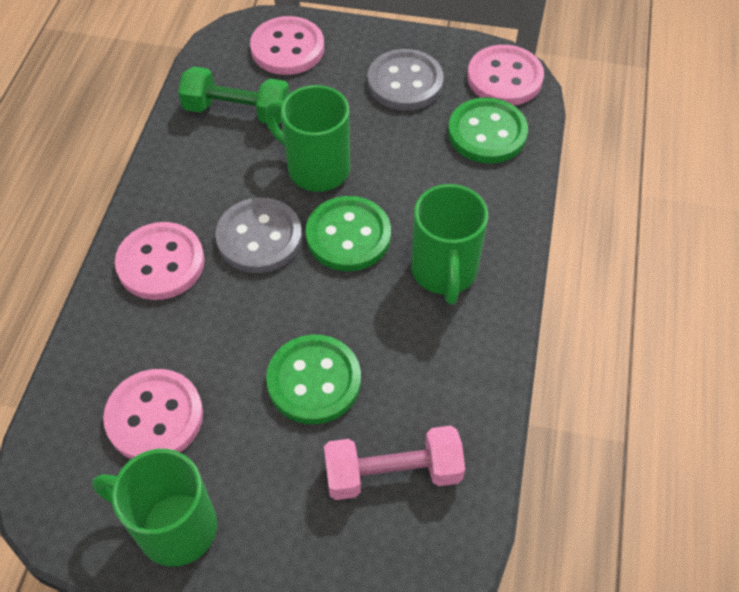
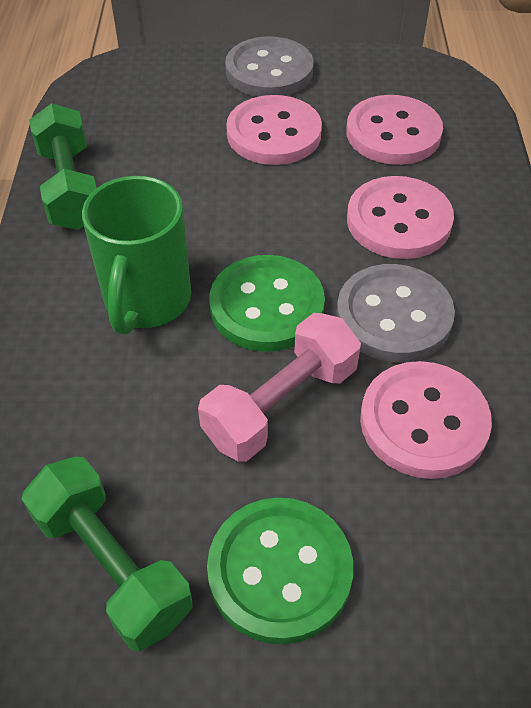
green button: [266,335,361,424] [306,196,391,271] [448,97,528,164] = 3 -> [207,497,353,644] [209,255,325,352] = 2
green dumbbell: [178,66,290,125] = 1 -> [22,456,193,652] [29,103,96,230] = 2
green mug: [92,449,217,567] [265,85,350,192] [411,184,488,304] = 3 -> [82,176,191,335] = 1

